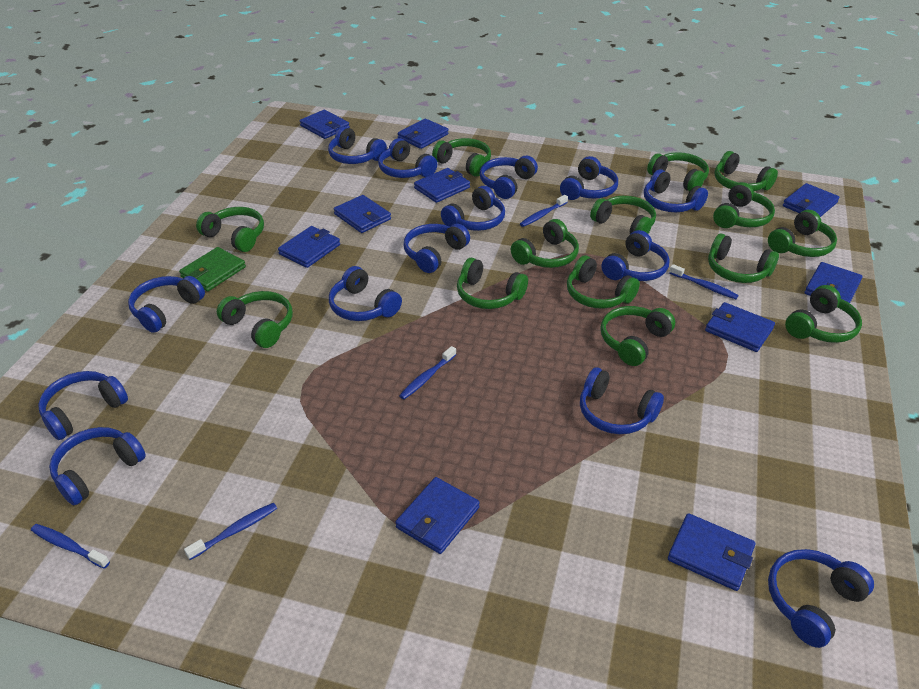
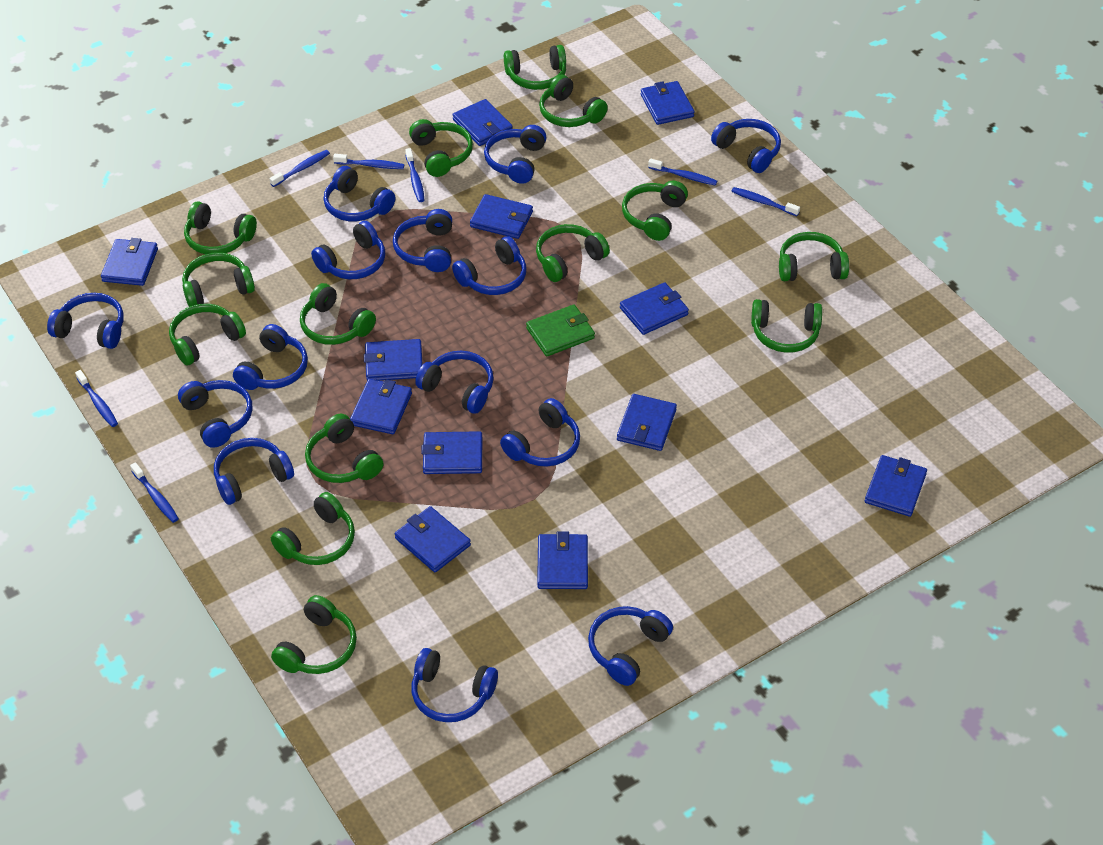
blue toothbrush: [31,524,110,569] [184,503,277,560] [399,346,456,399] [520,195,568,227] [669,264,739,299] = 5 -> [75,370,118,427] [130,462,179,523] [270,150,330,187] [333,154,404,169] [405,148,424,202] [648,159,717,186] [731,187,800,216] = 7
blue wallet: [278,226,340,268] [300,110,350,139] [334,195,391,233] [396,477,480,554] [398,118,449,149] [414,168,470,203] [668,513,756,591] [705,302,775,352] [783,183,839,217] [805,262,863,303] = 10 -> [101,238,158,286] [350,379,412,434] [364,339,423,381] [395,506,471,572] [421,431,482,474] [452,99,513,146] [470,194,533,239] [537,531,588,589] [617,394,677,451] [620,282,689,335] [640,81,694,125] [865,455,927,517] = 12

